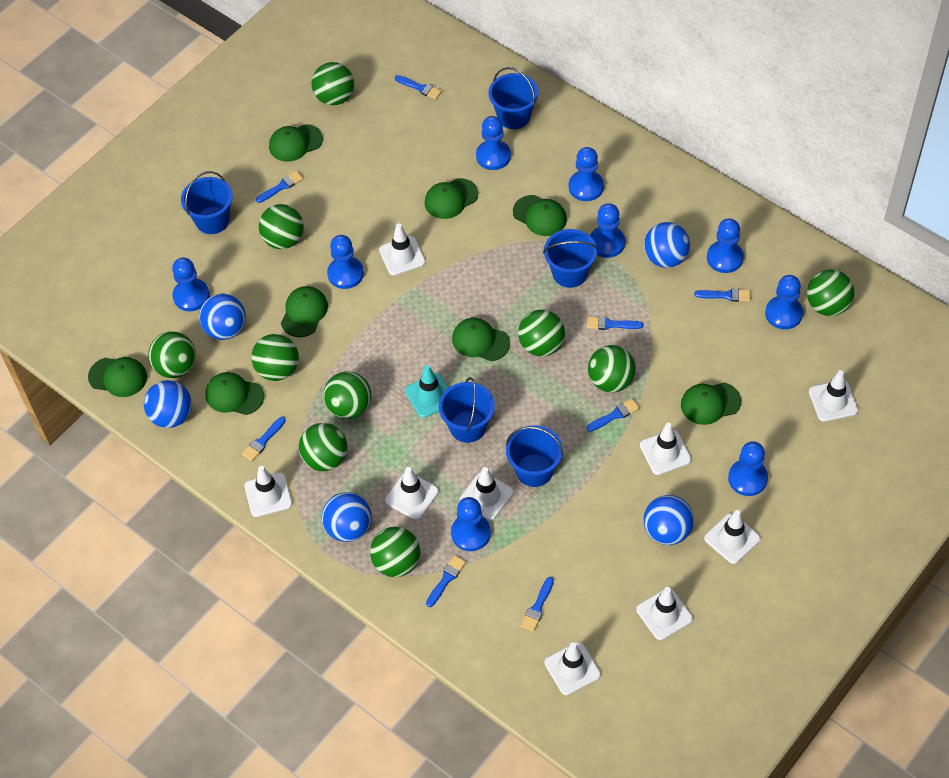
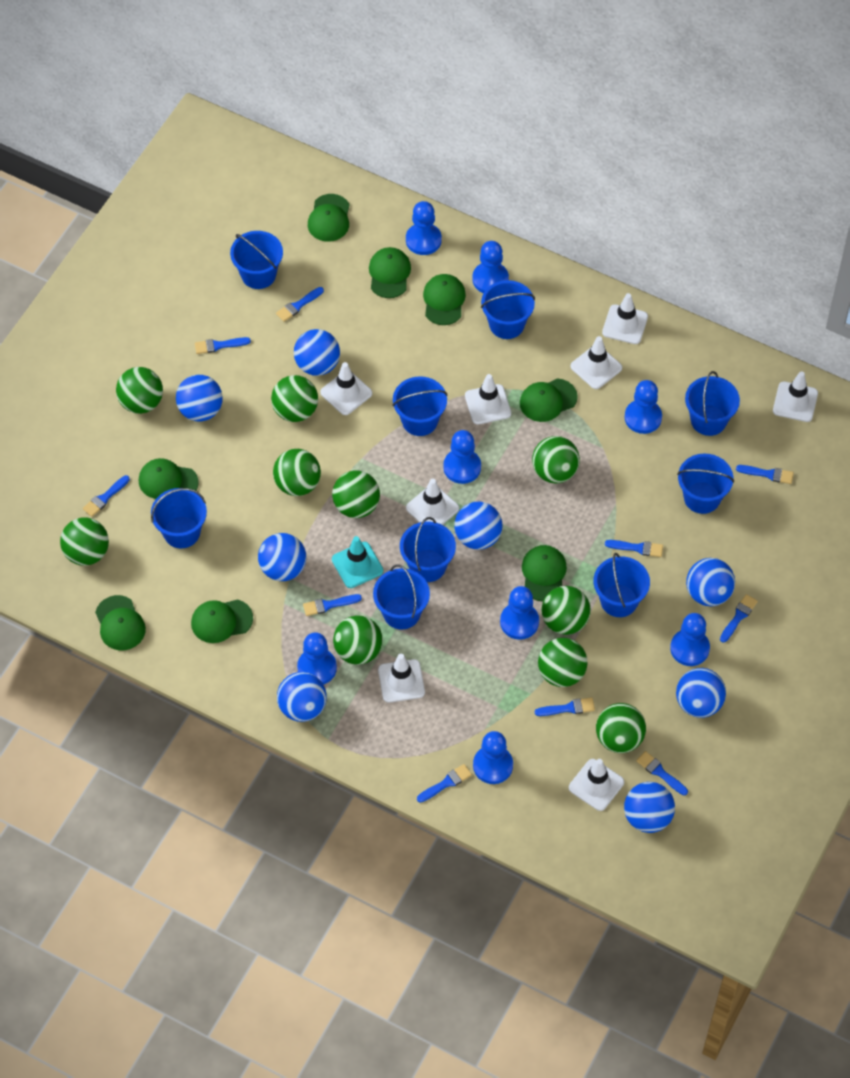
blue ball: [144,380,192,428] [199,293,246,340] [322,492,371,542] [644,222,690,268] [644,495,694,545] = 5 -> [176,375,223,422] [258,533,306,581] [277,672,327,722] [294,329,340,376] [454,502,502,550] [624,782,675,833] [676,668,726,718] [686,558,735,606] = 8
blue brush: [242,417,286,461] [256,171,303,203] [395,75,442,99] [426,555,466,607] [521,577,554,632] [587,316,643,330] [587,398,640,432] [694,288,750,302] = 8 -> [83,475,130,517] [195,337,251,354] [276,287,324,322] [303,594,362,616] [417,764,472,803] [535,697,595,716] [605,540,663,557] [636,751,688,795] [720,594,758,642] [736,465,794,484] = 10
blue bucket: [181,171,233,234] [439,377,495,443] [489,67,539,129] [506,425,563,487] [543,229,598,288] = 5 -> [151,488,207,548] [230,231,283,289] [373,565,430,630] [392,376,447,436] [400,517,456,582] [481,280,535,339] [594,553,650,617] [677,453,734,514] [685,371,740,436] = 9
blue pawn: [172,258,210,311] [327,235,364,289] [451,497,491,551] [476,116,511,170] [569,147,604,201] [590,203,625,258] [707,219,744,273] [728,441,768,496] [765,275,803,329] = 9 -> [297,632,337,685] [406,201,442,255] [443,430,481,484] [472,241,509,293] [473,731,513,784] [500,586,539,640] [625,380,662,434] [670,613,710,666] = 8
white traffic cone: [244,466,292,517] [379,224,426,276] [385,467,439,520] [460,467,514,520] [544,642,601,695] [636,587,693,640] [640,423,691,475] [704,510,760,564] [809,370,858,422] = 9 -> [320,362,372,415] [378,654,425,703] [406,479,459,525] [465,374,511,425] [569,759,624,811] [570,336,622,389] [602,293,648,344] [773,371,818,422] = 8

